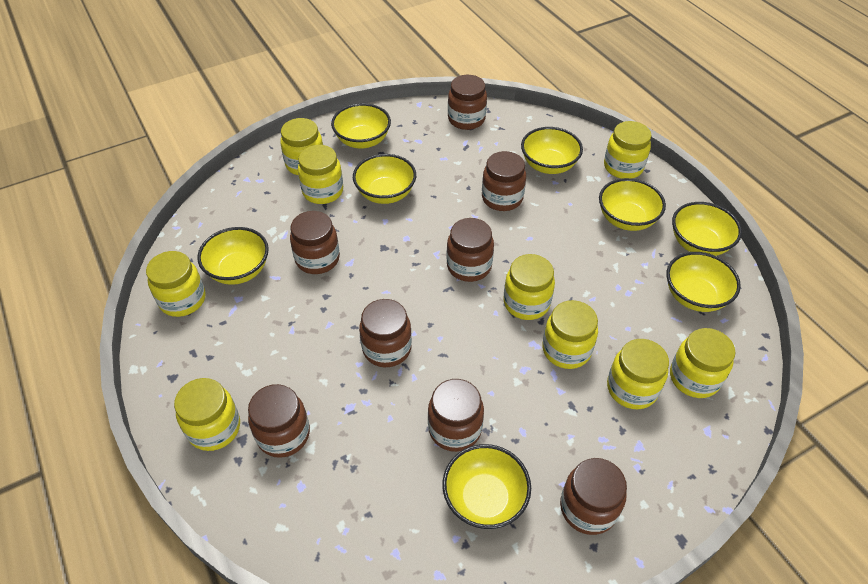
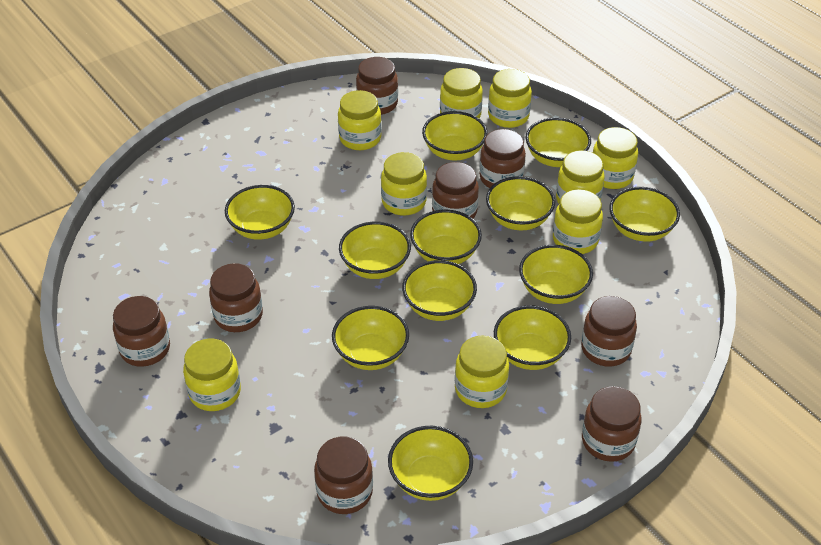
yellow bowl: [197,227,269,285] [331,103,391,148] [353,154,416,204] [442,444,531,529] [521,127,583,174] [599,178,666,231] [666,252,741,312] [672,202,742,256] = 8 -> [225,185,295,240] [332,306,409,370] [339,222,411,279] [388,426,473,501] [402,260,477,321] [410,210,482,264] [422,111,487,161] [486,176,555,230] [494,306,571,370] [519,245,593,304] [526,118,591,167] [609,187,680,242] = 12

